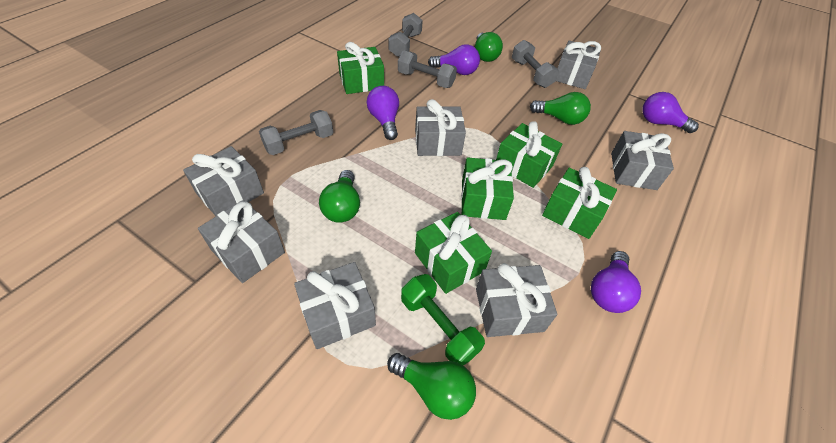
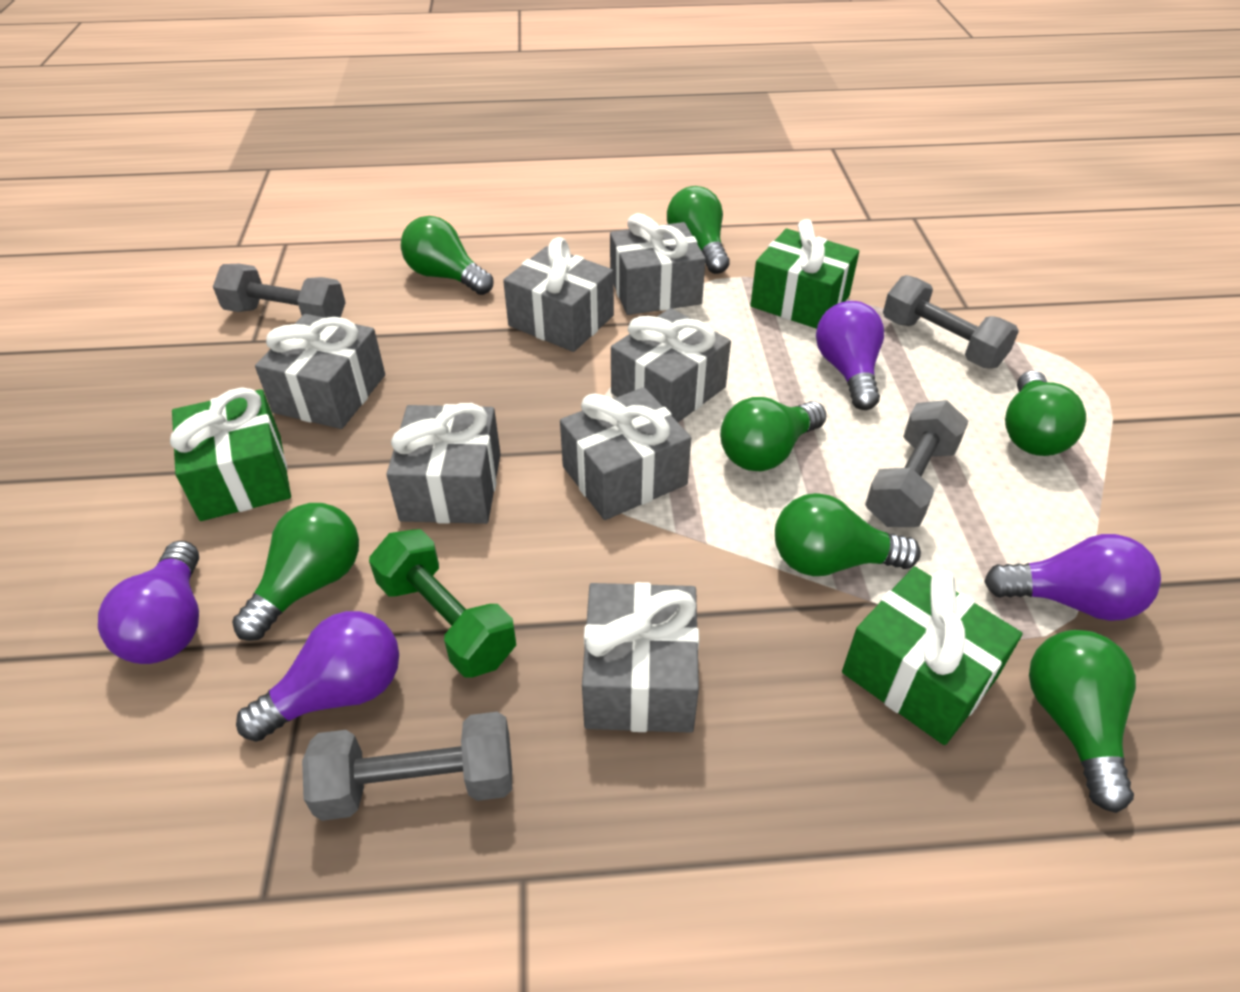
green gift: [337,42,384,94] [415,212,492,294] [461,157,514,220] [496,121,562,188] [542,167,617,239] = 5 -> [170,387,291,521] [750,219,859,329] [842,567,1022,745] = 3
green light bulb: [319,170,360,223] [387,353,476,420] [475,32,503,62] [530,92,591,125] = 4 -> [232,503,359,641] [401,216,493,295] [667,186,730,274] [720,397,826,471] [775,493,921,576] [1005,371,1086,456] [1029,630,1136,813] = 7

